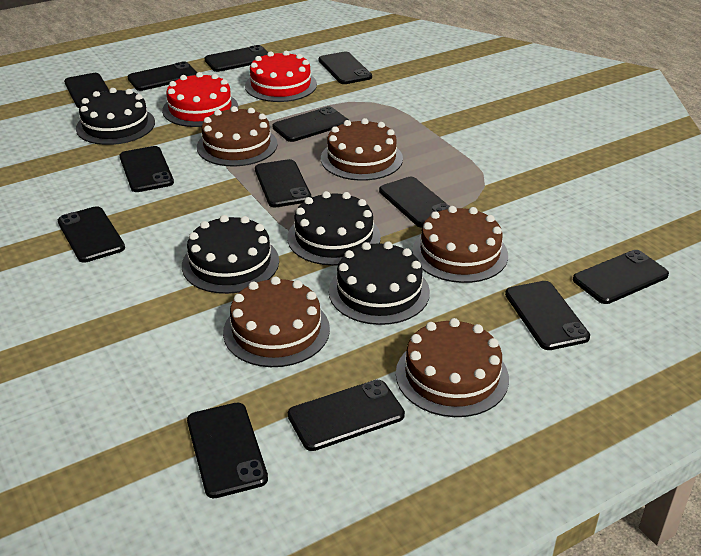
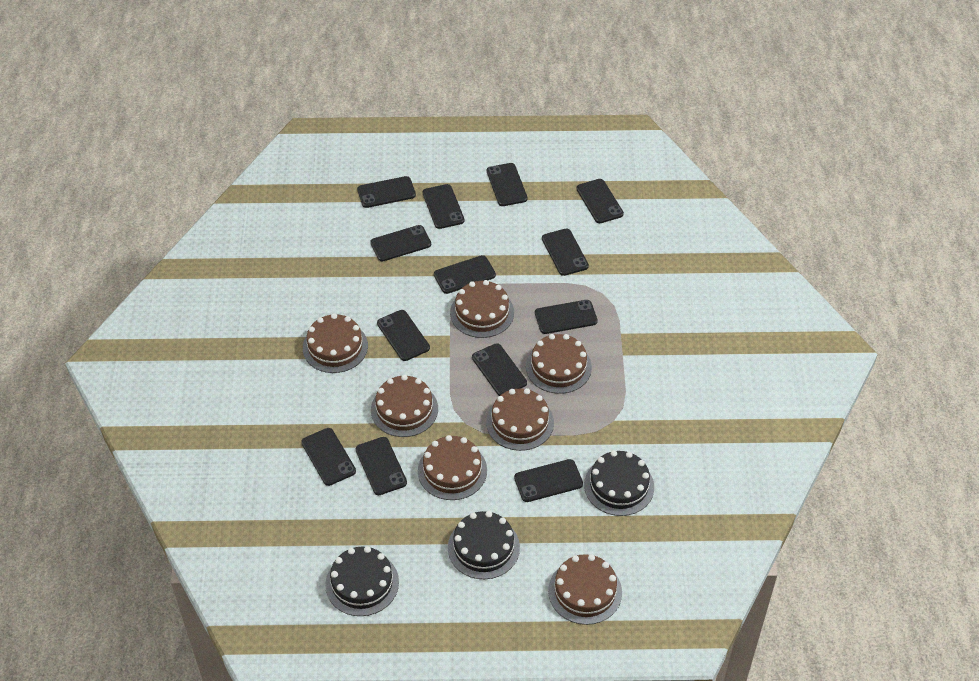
black cake: [76,88,155,145] [182,215,279,294] [287,191,381,266] [329,241,430,325] = 4 -> [325,546,399,616] [448,511,520,579] [584,450,654,516] = 3
brown cake: [197,106,278,166] [223,276,330,367] [321,118,403,181] [396,318,509,417] [412,206,508,283] = 5 -> [303,313,368,373] [371,375,438,437] [418,435,487,500] [450,280,514,338] [486,388,554,451] [526,334,592,394] [548,554,622,625] = 7
red cake: [162,72,238,127] [245,51,317,102] = 2 -> none = 0

